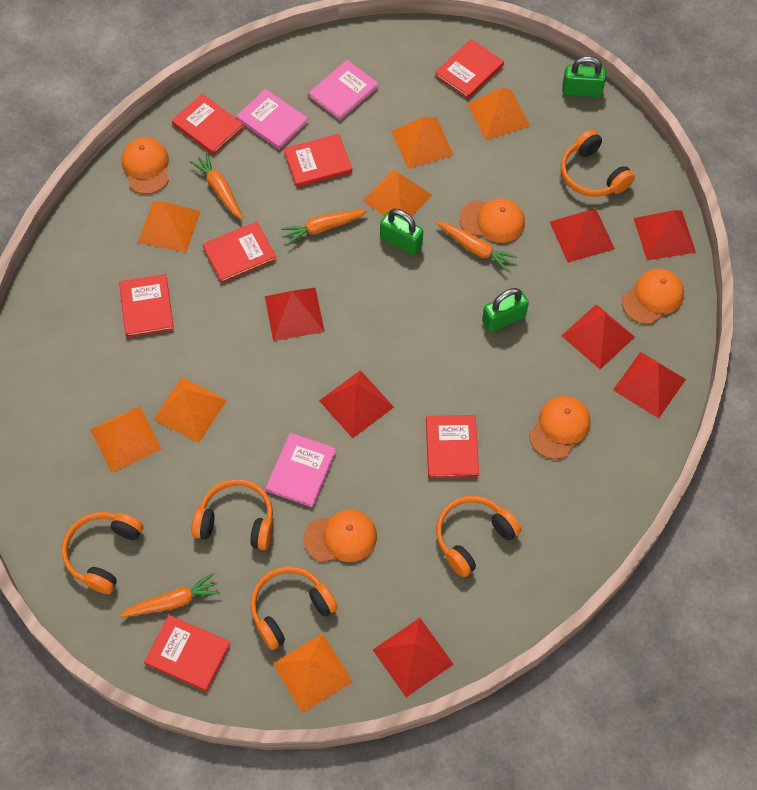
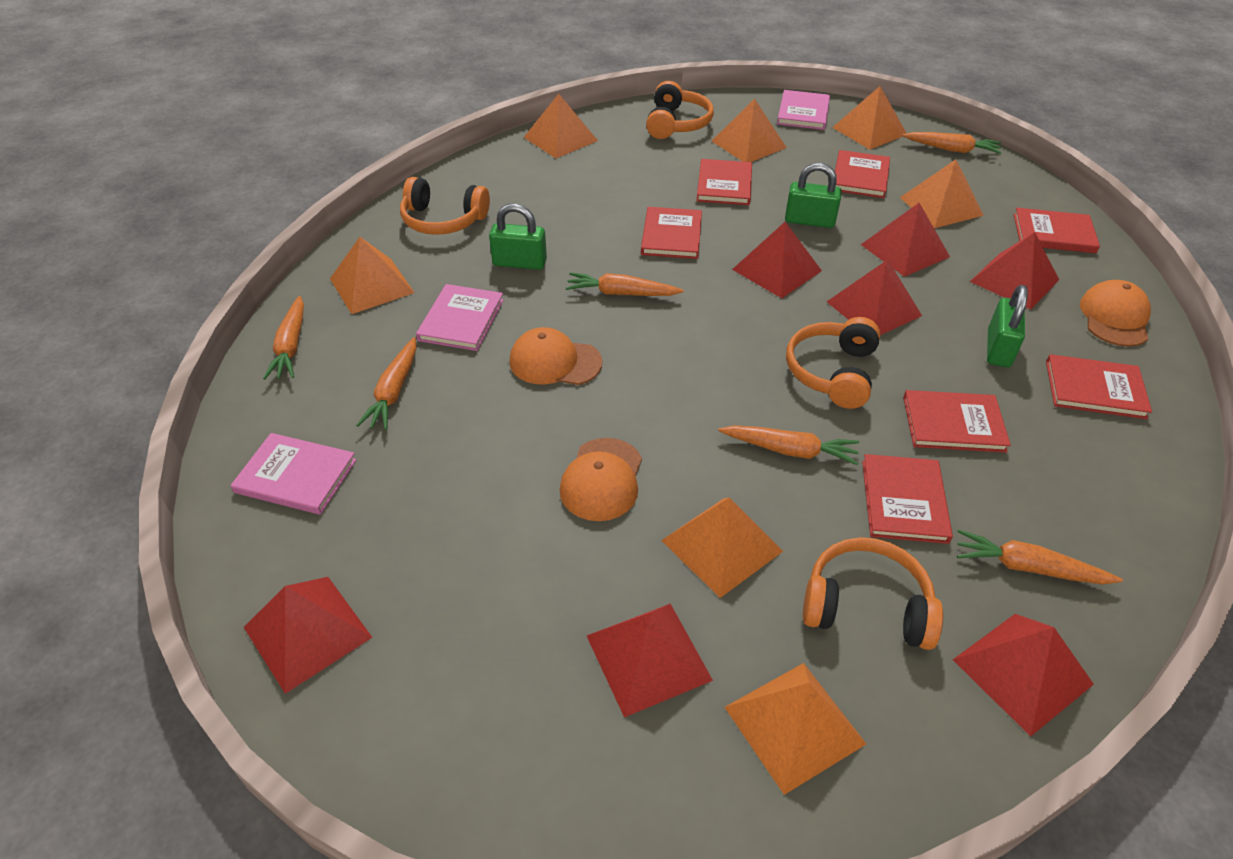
orange cap: [122,137,169,194] [304,510,377,562] [459,198,525,243] [529,396,591,459] [622,269,684,324] = 5 -> [509,327,602,385] [560,438,642,521] [1080,280,1151,347] = 3
orange carrot: [119,573,220,617] [190,152,243,219] [281,209,368,245] [436,221,517,272] = 4 -> [263,296,304,380] [356,337,417,430] [566,272,684,296] [718,425,859,465] [902,132,1002,154] [957,529,1123,584] = 6
orange headphones: [62,512,143,594] [191,479,273,550] [250,566,338,650] [436,496,521,577] [561,130,635,197] = 5 -> [400,177,490,235] [646,81,714,139] [786,317,880,409] [803,537,943,650] = 4

